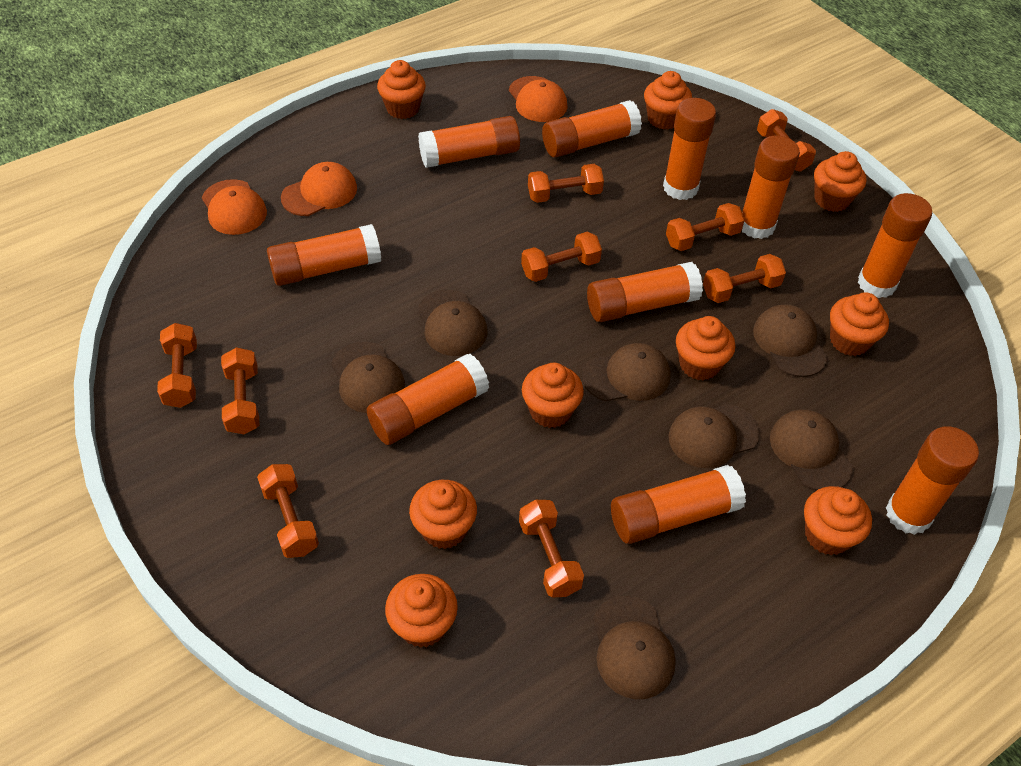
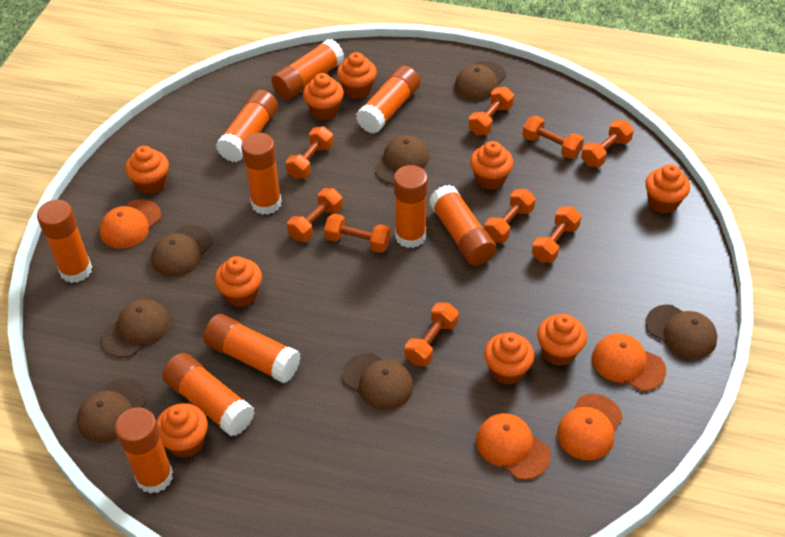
orange cap: [202,179,267,235] [281,162,357,216] [509,76,568,122] = 3 -> [100,199,161,249] [476,413,550,480] [557,394,623,460] [592,333,666,391] = 4

